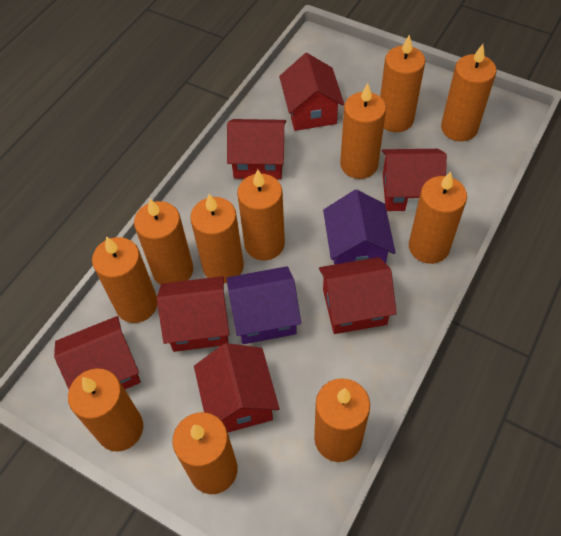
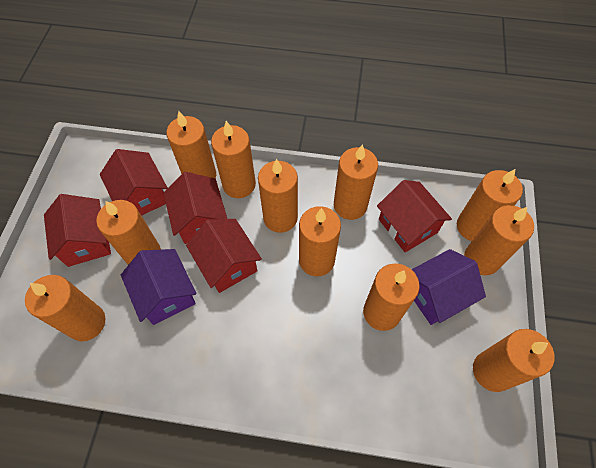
red house: [54,316,141,389] [157,276,229,352] [194,343,280,432] [227,119,286,179] [279,53,344,131] [319,257,397,334] [382,149,447,212] = 7 -> [44,194,111,267] [100,149,168,216] [163,172,227,244] [186,219,262,293] [377,180,452,252] = 5

